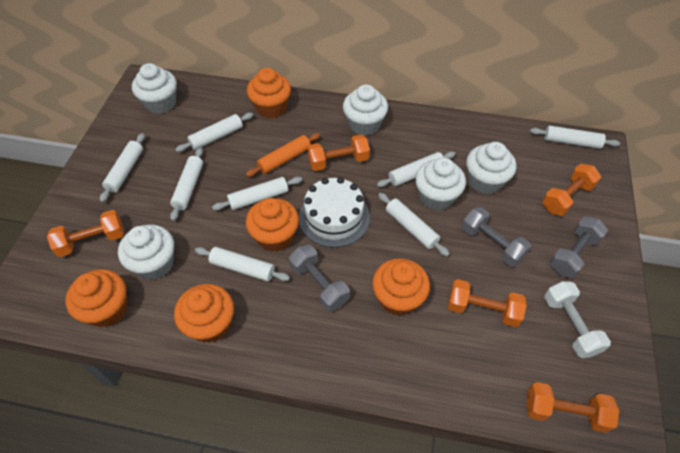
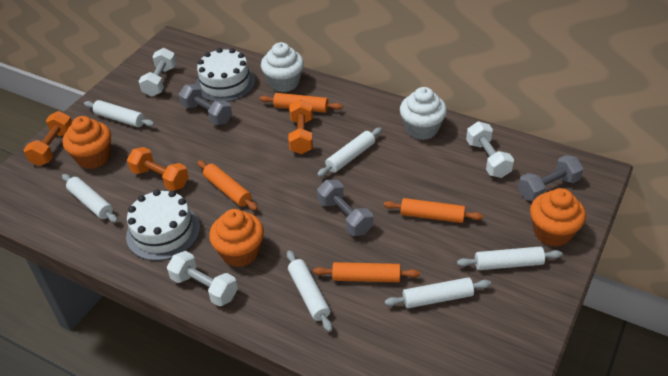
orange cupcake: [65,269,128,327] [174,284,234,343] [246,198,299,252] [247,68,291,118] [372,258,430,316] = 5 -> [63,116,111,169] [209,209,264,267] [530,188,586,247] = 3
orange dumbbell: [47,210,124,257] [307,135,370,171] [448,279,527,327] [526,382,619,433] [542,163,601,216] = 5 -> [24,111,72,166] [127,147,189,191] [288,99,313,154] = 3
orange rolling pin: [246,133,321,177] = 1 -> [197,160,258,211] [260,93,343,113] [313,262,420,282] [384,198,483,223] = 4
white cake: [299,177,370,248] = 1 -> [126,189,200,261] [195,48,255,102] = 2
white cupcake: [118,225,174,280] [132,63,177,114] [343,84,388,136] [415,158,466,211] [466,142,516,194] = 5 -> [261,42,304,92] [400,87,447,140] = 2
white dumbbell: [544,281,611,358] = 1 -> [139,48,177,97] [167,251,238,306] [466,122,514,178] = 3
white rolling pin: [100,133,145,202] [170,147,203,221] [175,113,253,152] [195,247,290,282] [212,177,302,211] [377,151,456,187] [378,193,449,257] [530,125,620,149] = 8 -> [62,174,118,223] [84,100,155,127] [287,250,332,332] [317,128,382,177] [385,277,491,308] [457,246,562,270] = 6

